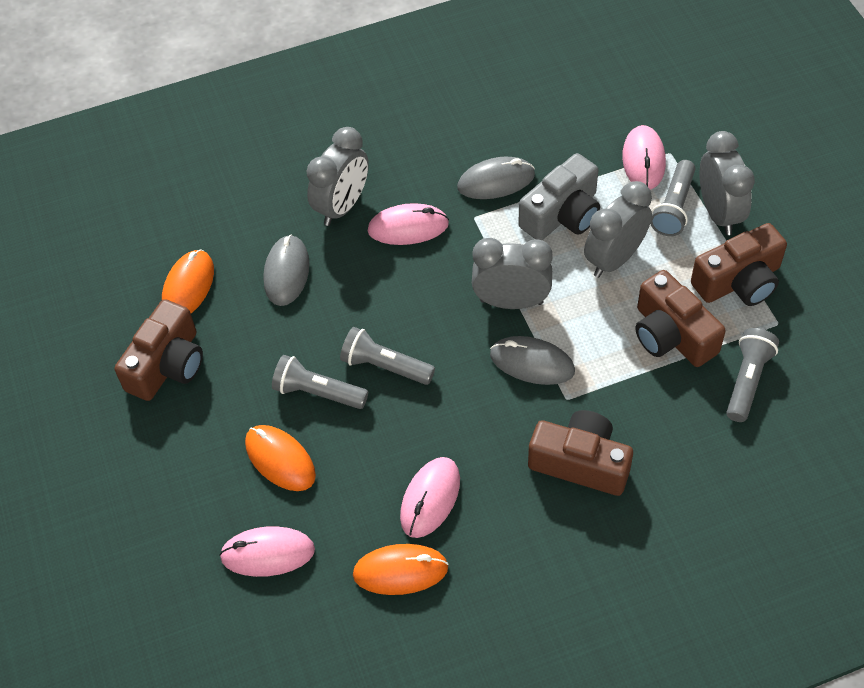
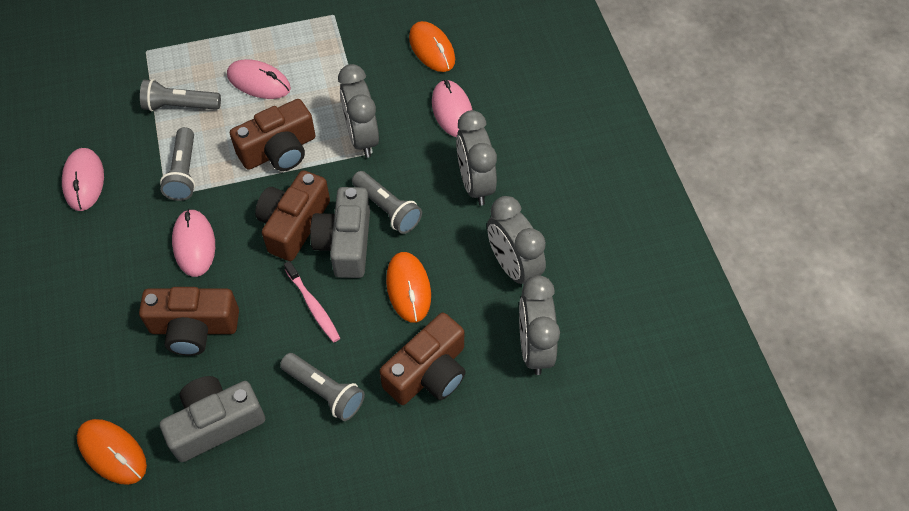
grey camera: [518,153,600,240] = 1 -> [160,376,265,462] [310,187,370,278] = 2
grey mouse: [263,234,309,306] [457,157,535,199] [490,336,575,385] = 3 -> none = 0
pink toothbrush: none = 0 -> [284,261,340,342] = 1

